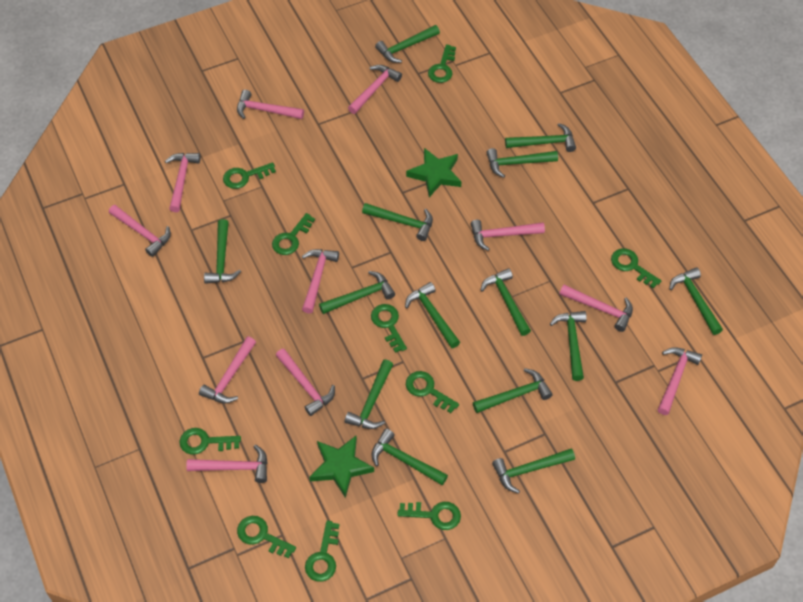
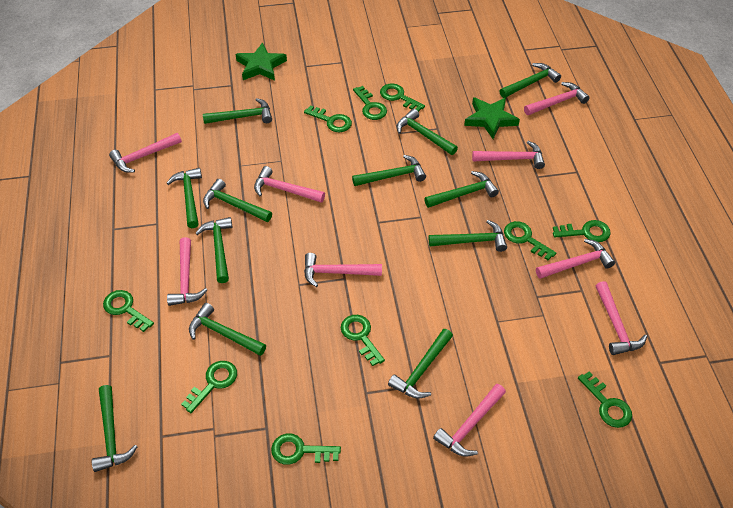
green hammer: [204,219,241,284] [319,271,395,314] [345,360,393,429] [362,203,433,241] [371,429,448,485] [375,25,440,63] [405,282,460,348] [473,368,553,413] [481,268,531,336] [486,148,558,178] [492,448,575,494] [505,123,576,152] [550,311,587,381] [669,267,723,335] = 14 -> [92,385,137,472] [166,168,202,228] [189,303,266,356] [195,217,233,283] [203,98,272,124] [203,179,272,222] [352,155,426,186] [388,329,453,399] [397,109,458,155] [424,171,499,208] [429,220,507,252] [500,63,561,98] = 12
pink hammer: [109,205,171,257] [165,153,201,212] [186,445,268,483] [199,337,256,403] [237,90,304,119] [276,348,335,416] [302,249,339,314] [348,65,402,114] [471,220,545,251] [559,285,633,332] [658,347,702,415] = 11 -> [109,133,182,173] [167,237,207,306] [254,166,325,203] [304,253,382,287] [433,384,506,457] [472,141,545,169] [524,82,590,115] [536,239,615,279] [596,281,647,355] = 9

